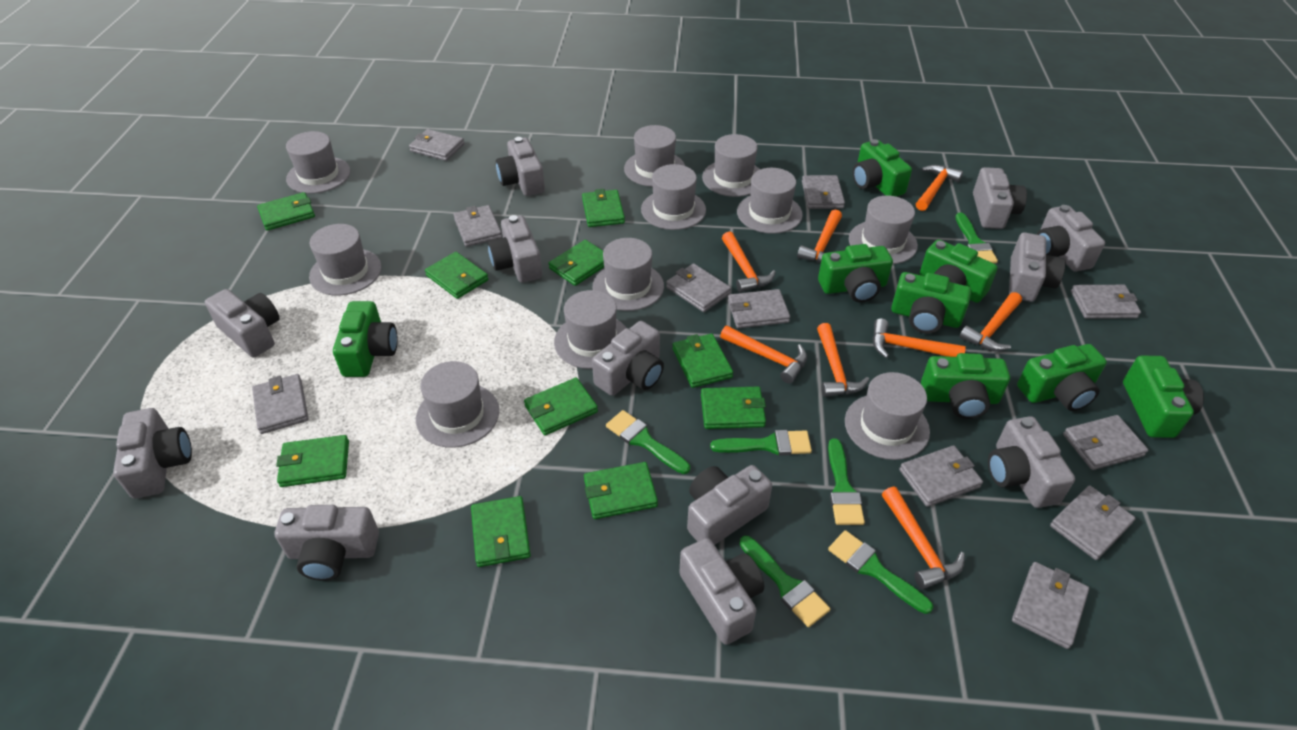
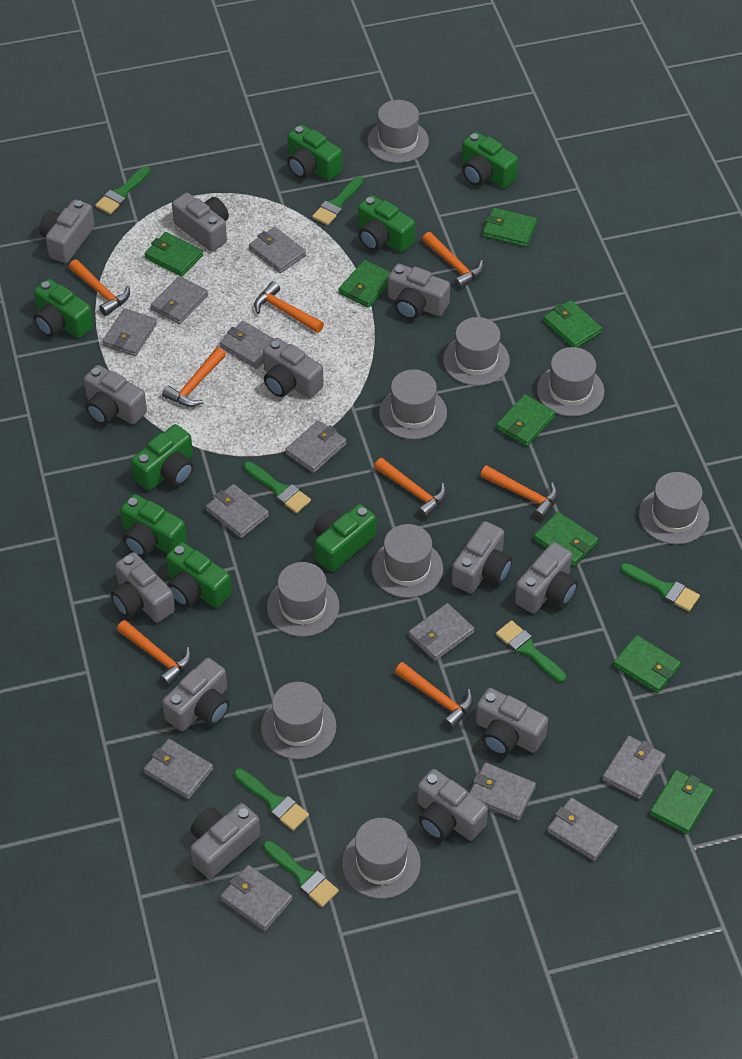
green brush: [606,410,690,474] [710,430,812,456] [740,536,830,627] [828,439,865,525] [828,530,933,614] [955,213,998,263] = 6 -> [95,166,151,214] [234,768,309,831] [244,462,311,513] [263,841,339,907] [312,176,364,225] [496,620,567,682] [620,563,700,611] = 7
green wallet: [257,192,315,231] [276,435,349,487] [425,252,488,299] [471,496,531,567] [524,378,598,435] [548,240,604,286] [582,189,625,227] [584,462,658,519] [672,334,733,388] [701,387,766,429] = 10 -> [145,232,203,277] [339,260,391,308] [483,208,537,247] [496,394,555,446] [534,512,598,567] [543,300,602,348] [613,635,681,693] [650,770,714,834] = 8
grey hat: [286,131,350,194] [309,224,382,296] [416,361,499,448] [554,290,626,369] [593,238,664,311] [624,125,685,187] [641,164,706,230] [702,134,760,197] [737,168,803,234] [845,372,930,460] [849,195,918,264] = 11 -> [261,682,336,760] [267,562,339,637] [342,818,421,899] [367,100,429,163] [372,524,443,598] [379,369,447,440] [443,317,510,386] [537,347,604,417] [639,472,709,544] = 9
grey wallet: [252,374,309,434] [409,129,464,161] [453,205,502,247] [666,264,731,312] [728,289,790,328] [802,175,845,209] [899,445,983,507] [1012,562,1089,649] [1050,486,1136,560] [1063,415,1148,470] [1071,285,1141,319] = 11 -> [102,308,157,356] [144,739,213,799] [151,276,208,324] [206,484,269,538] [220,321,274,369] [220,865,293,931] [249,227,306,273] [285,420,347,473] [408,603,475,661] [469,762,536,821] [547,797,618,861] [602,736,666,799] = 12

